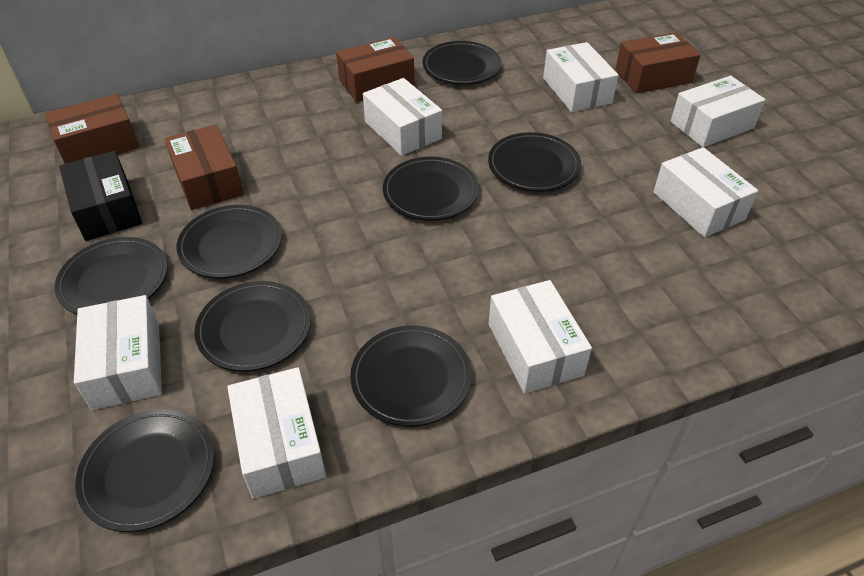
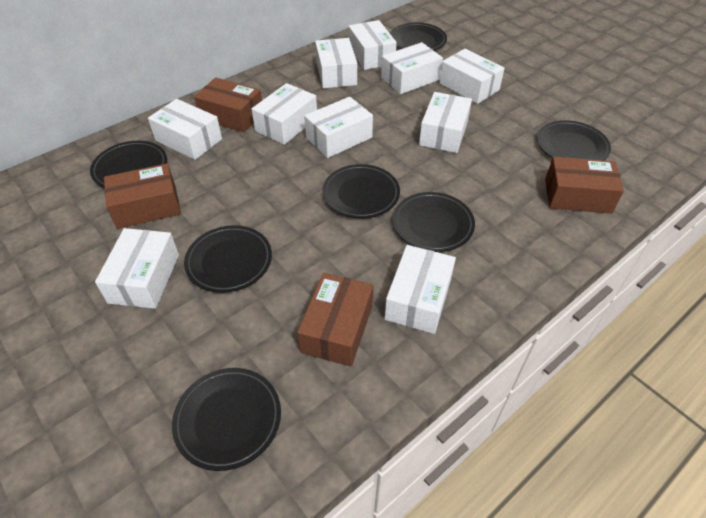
black box: [59,151,142,241] = 1 -> none = 0
black plate: [54,237,168,314] [75,409,214,532] [176,205,282,278] [195,281,311,371] [350,326,472,426] [383,157,479,221] [423,41,502,85] [488,132,581,192] = 8 -> [90,141,167,188] [172,368,281,471] [184,225,272,293] [322,164,400,219] [390,23,447,51] [393,192,475,252] [537,120,611,160] = 7
white box: [74,295,162,410] [227,367,326,499] [363,78,442,156] [489,280,592,394] [543,42,619,112] [653,147,758,237] [670,76,766,147] = 7 -> [95,228,179,309] [148,99,222,160] [251,83,317,145] [304,97,373,158] [315,38,357,89] [348,20,397,70] [381,42,443,94] [385,245,456,334] [419,92,472,153] [439,49,505,104] = 10

